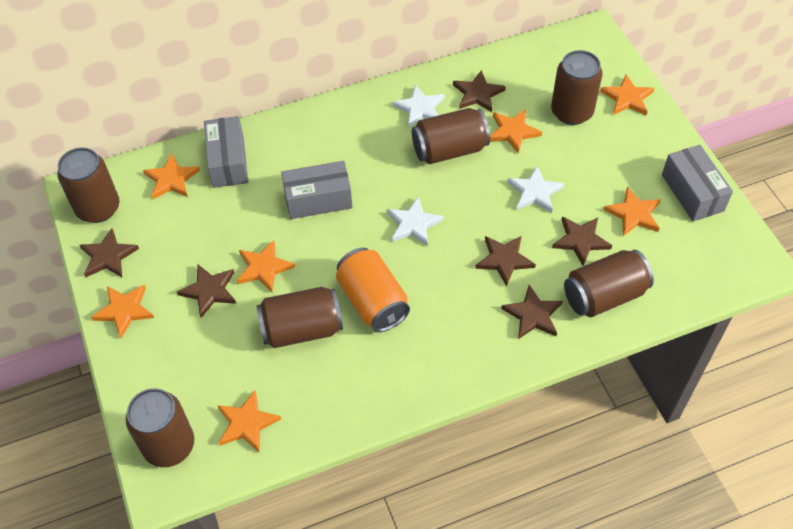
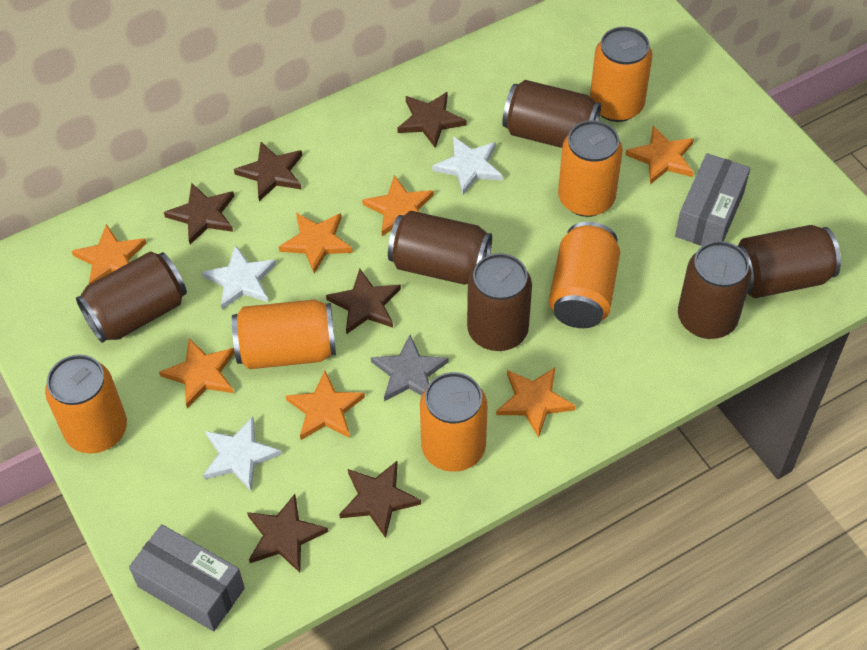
grey box: [204,116,248,188] [281,161,353,219] [662,145,733,221] = 3 -> [129,524,245,632] [675,153,751,246] = 2
grey star: none = 0 -> [371,335,448,401] = 1
orange can: [336,248,410,332] = 1 -> [45,354,127,454] [232,299,336,369] [420,372,487,472] [549,222,620,328] [558,120,623,217] [590,27,653,122] = 6

